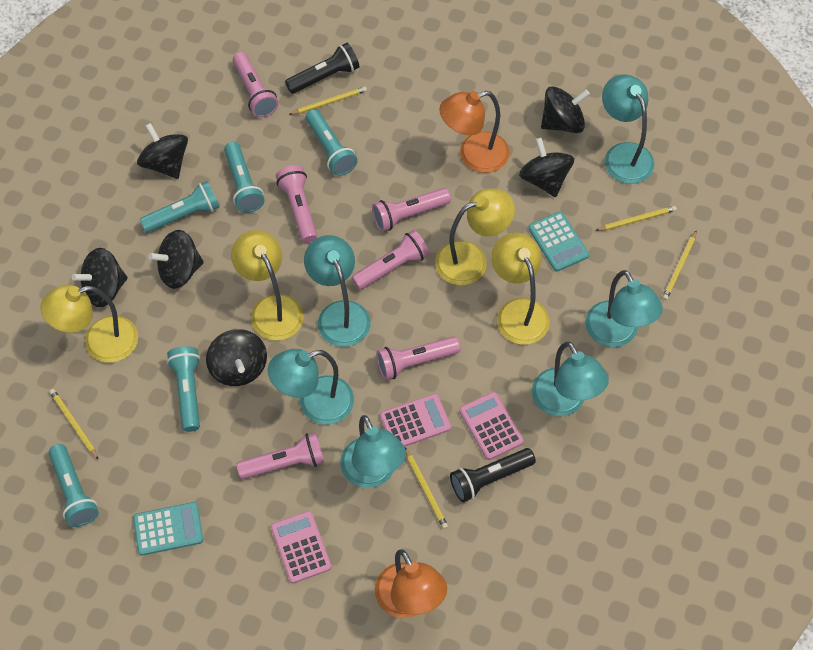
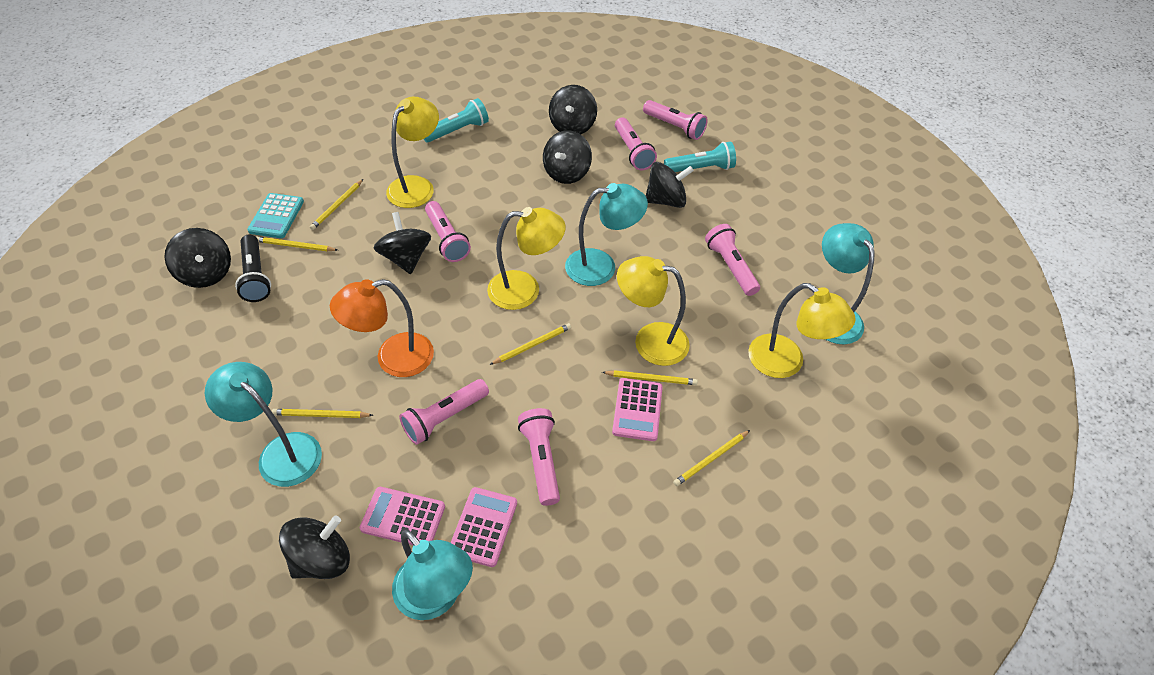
black flashlight: [285,43,359,94] [450,448,536,502] = 2 -> [235,235,271,302] = 1
orange lamp: [375,549,447,618] [439,91,509,173] = 2 -> [330,279,434,377] = 1
turquoise calculator: [133,502,203,556] [528,211,589,272] = 2 -> [247,193,304,238] = 1
turquoise flashlight: [49,444,99,527] [140,181,220,233] [167,346,200,432] [224,142,265,213] [306,109,358,176] = 5 -> [424,98,489,143] [664,141,736,172] = 2
turquoise lamp: [268,349,354,425] [304,235,370,347] [341,415,406,488] [532,342,609,416] [585,270,663,347] [602,74,654,184] = 6 -> [205,362,322,487] [392,530,473,620] [565,183,648,286] [822,223,875,344] = 4
yellow pencil: [49,389,99,460] [289,86,367,115] [405,448,448,529] [595,206,677,231] [662,231,696,300] = 5 -> [256,237,337,252] [272,409,373,418] [310,179,363,230] [490,323,571,365] [602,370,698,385] [673,430,750,486] = 6

